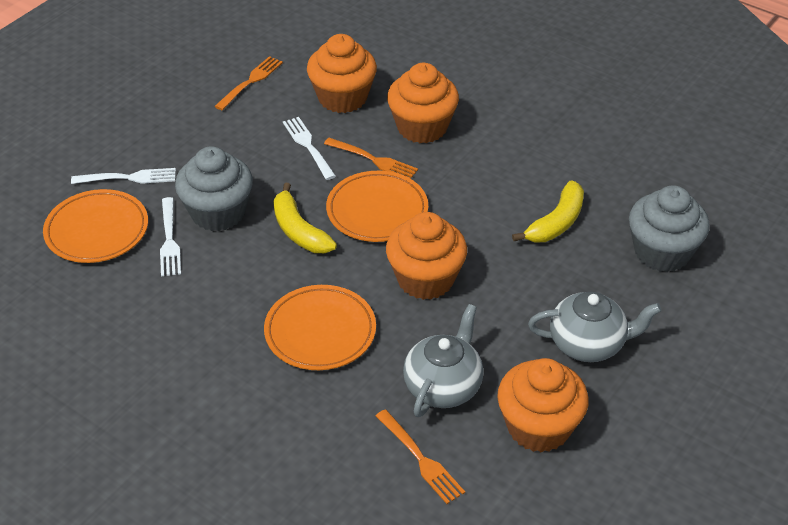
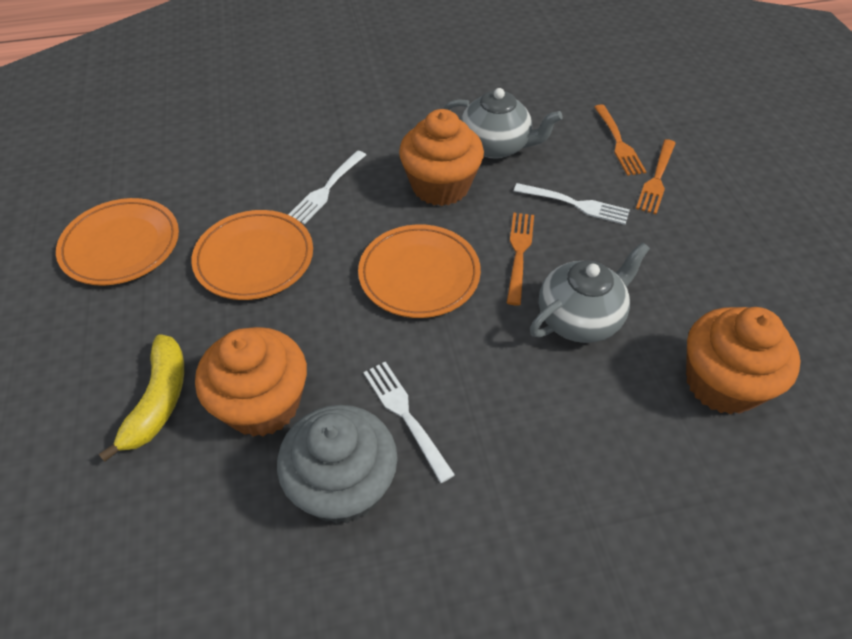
grey cupcake: [175,146,253,231] [629,185,710,272] = 2 -> [277,405,398,524] = 1
orange cupcake: [307,34,377,113] [386,212,467,300] [387,63,459,143] [497,358,589,453] = 4 -> [195,327,307,437] [399,109,484,206] [686,307,801,415] = 3
yellow banana: [273,183,337,253] [512,180,584,242] = 2 -> [98,334,184,462] = 1

